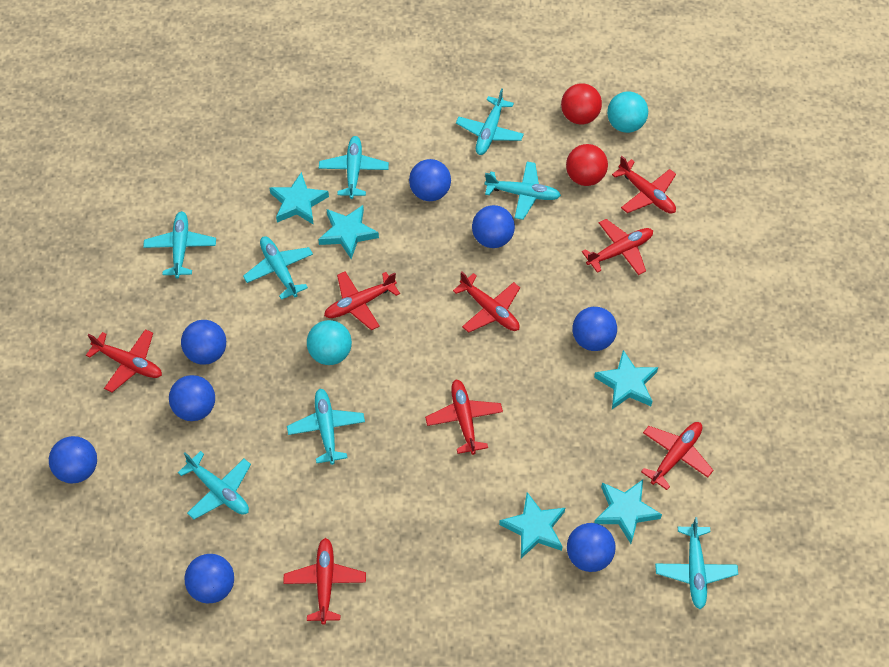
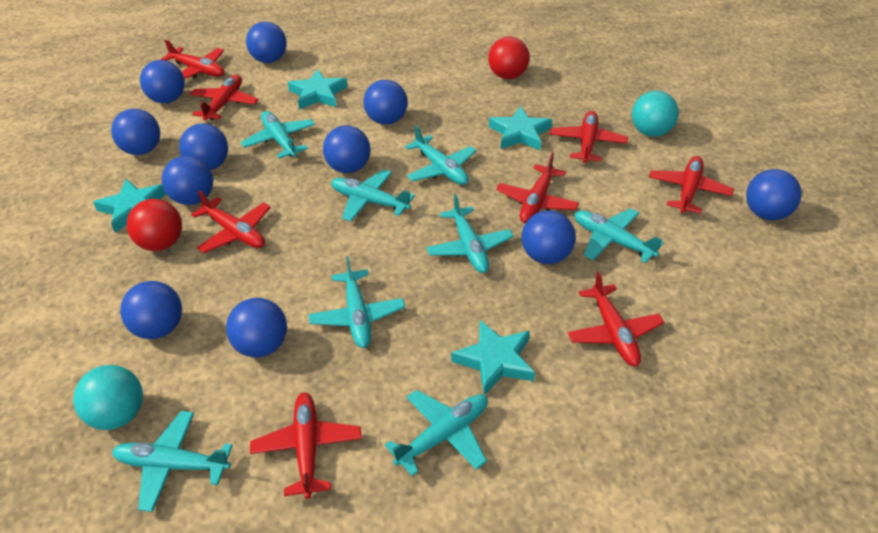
blue ball: [49,436,97,483] [169,375,215,421] [181,320,226,365] [184,554,234,603] [409,159,451,201] [472,205,515,248] [567,523,616,572] [572,307,617,351] = 8 -> [111,109,160,155] [120,281,182,339] [140,60,185,103] [162,155,213,205] [179,123,228,170] [226,298,287,358] [246,22,287,63] [323,125,370,173] [363,80,408,125] [522,210,576,264] [746,169,802,220] = 11
turquoise star: [269,172,329,225] [318,205,379,259] [499,492,565,558] [594,350,658,409] [594,480,662,544] = 5 -> [93,179,166,233] [288,69,348,110] [451,320,535,395] [489,106,552,150] = 4

